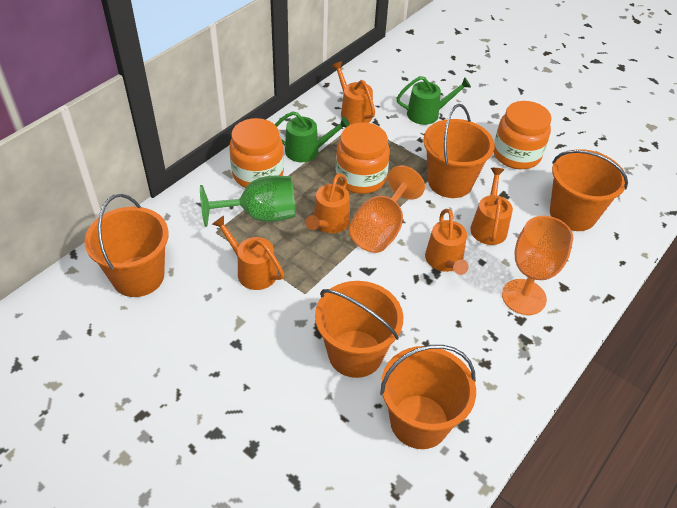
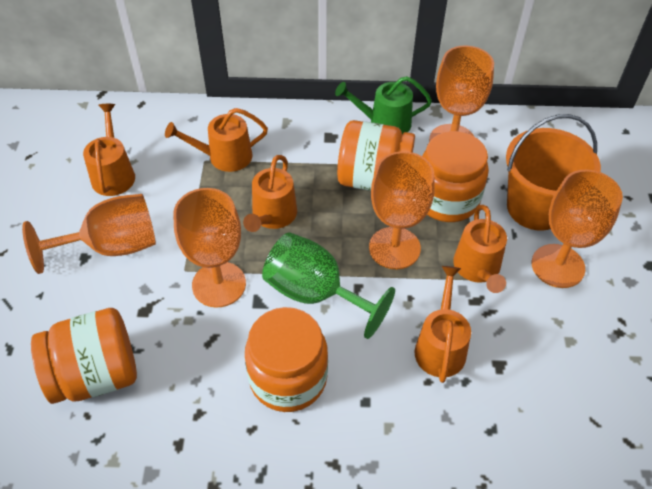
green watering can: [274,111,350,162] [397,76,471,125] = 2 -> [335,76,432,134] = 1
orange bucket: [84,194,169,297] [315,281,403,378] [380,345,476,449] [424,104,494,198] [550,149,628,231] = 5 -> [506,114,601,231] = 1
orange goblet: [349,165,425,253] [502,216,573,315] = 2 -> [22,194,156,274] [173,188,246,308] [369,151,435,269] [429,46,494,142] [532,170,623,288] = 5
orange jar: [229,118,284,188] [336,122,390,194] [494,101,552,169] = 3 -> [31,308,137,404] [245,307,328,412] [337,120,415,191] [422,131,489,222] = 4

